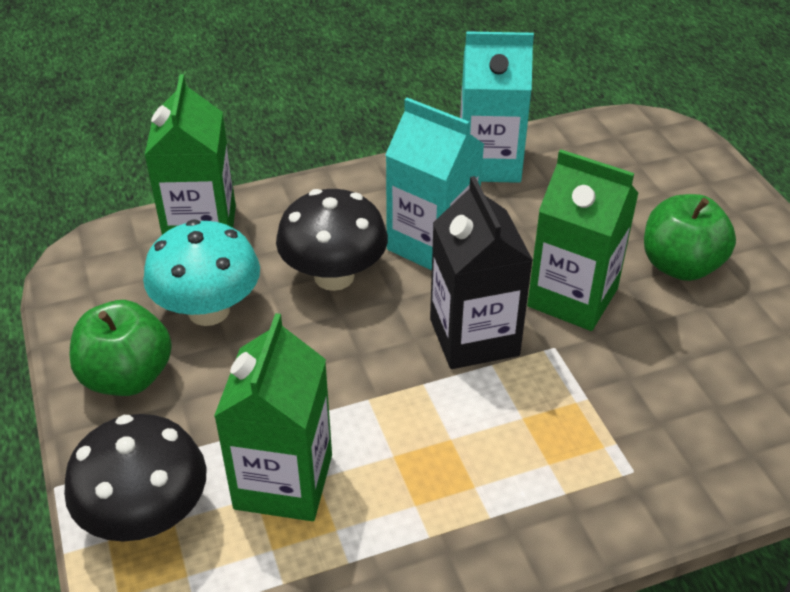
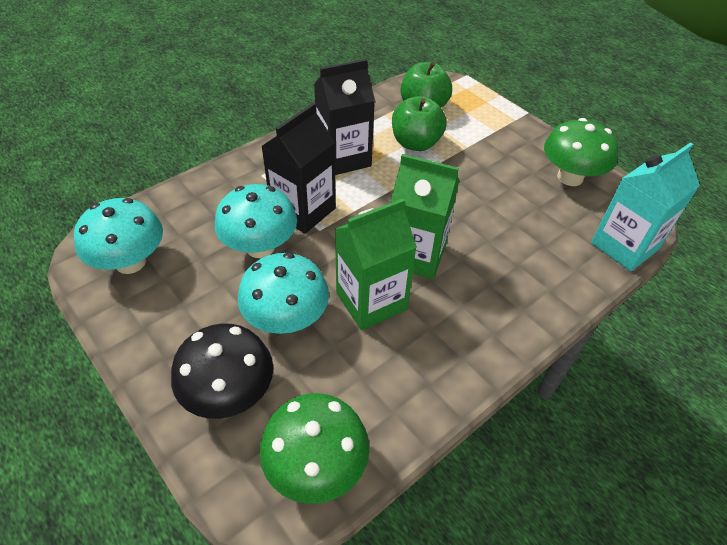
black carton: [430,176,533,369] = 1 -> [261,103,336,234] [314,59,375,175] = 2
black mushroom: [64,414,206,542] [276,189,388,291] = 2 -> [171,324,273,419] = 1
green carton: [144,74,236,235] [214,313,332,521] [527,149,639,331] = 3 -> [335,199,417,330] [391,154,460,279] = 2
green mushroom: none = 0 -> [259,393,369,504] [544,118,618,186] = 2
turquoise carton: [385,98,484,270] [460,31,534,183] = 2 -> [591,142,700,272] = 1
turquoise mushroom: [143,220,260,326] = 1 -> [74,198,163,274] [215,184,297,258] [238,253,329,334] = 3

